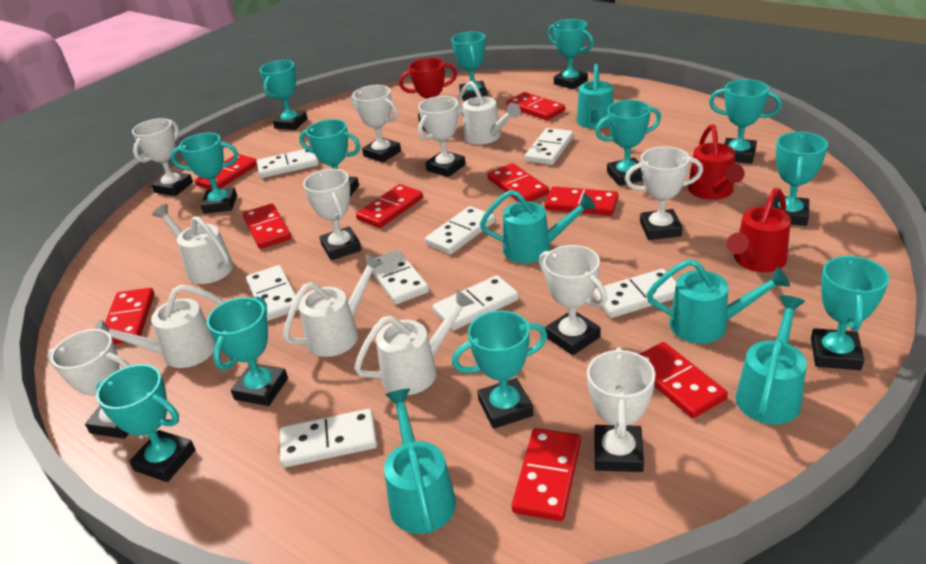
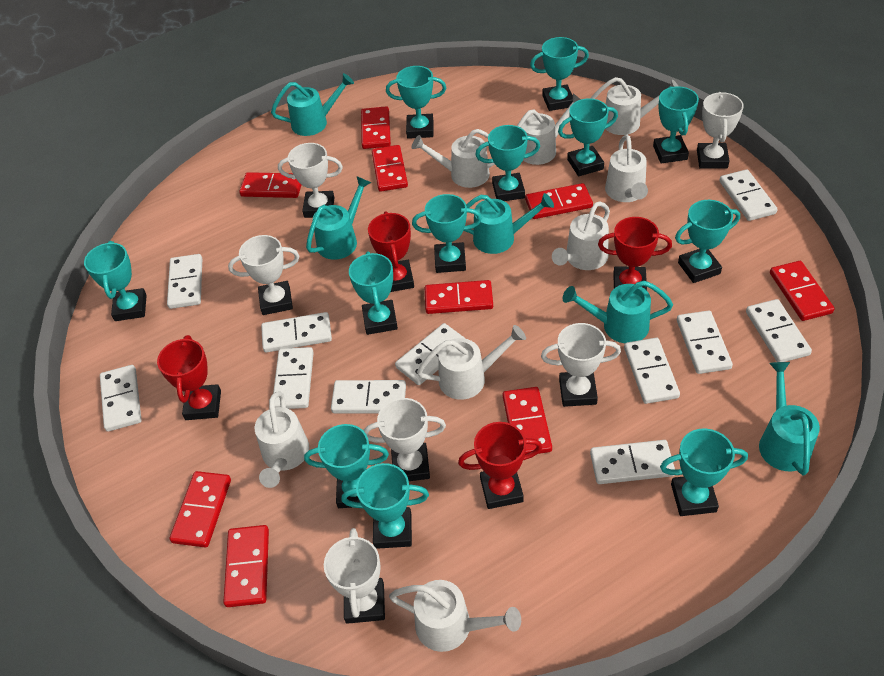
red trophy: [399,58,457,132] = 1 -> [157,335,221,420] [368,212,414,292] [458,422,542,509] [598,217,672,290] = 4
red watering can: [688,124,744,200] [727,188,791,272] = 2 -> none = 0
white domino: [246,265,299,321] [257,148,319,178] [280,409,377,467] [372,250,429,304] [425,206,495,254] [432,275,519,331] [525,128,574,165] [593,269,676,318] = 8 -> [100,365,142,432] [167,254,202,309] [261,312,332,353] [273,347,314,409] [331,380,406,413] [395,323,466,385] [590,440,675,484] [624,338,680,404] [677,311,733,374] [719,169,778,221] [746,299,812,362] = 11
white trophy: [47,329,130,439] [132,118,193,196] [303,169,361,260] [351,85,401,162] [418,96,466,177] [539,245,607,355] [587,347,655,472] [625,146,703,240] = 8 -> [228,235,299,315] [278,143,343,218] [324,528,385,624] [363,398,446,481] [541,323,621,407] [697,92,744,168] = 6
white watering can: [95,285,224,368] [152,204,233,284] [283,254,383,357] [354,290,474,395] [457,81,521,144] = 5 -> [255,391,309,488] [389,580,521,652] [412,129,495,188] [417,325,526,400] [517,93,581,165] [552,201,610,270] [590,77,678,135] [605,135,648,202] = 8

